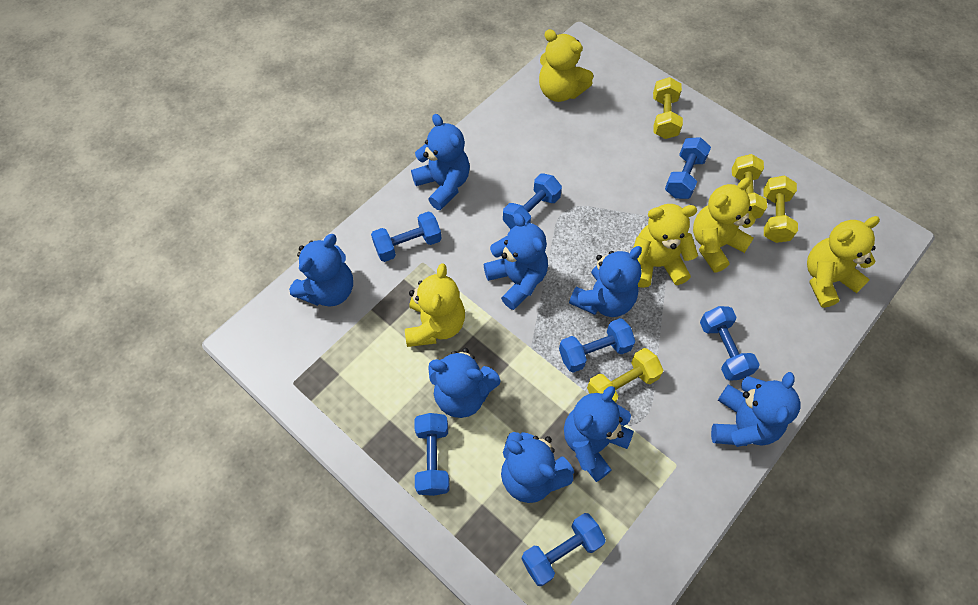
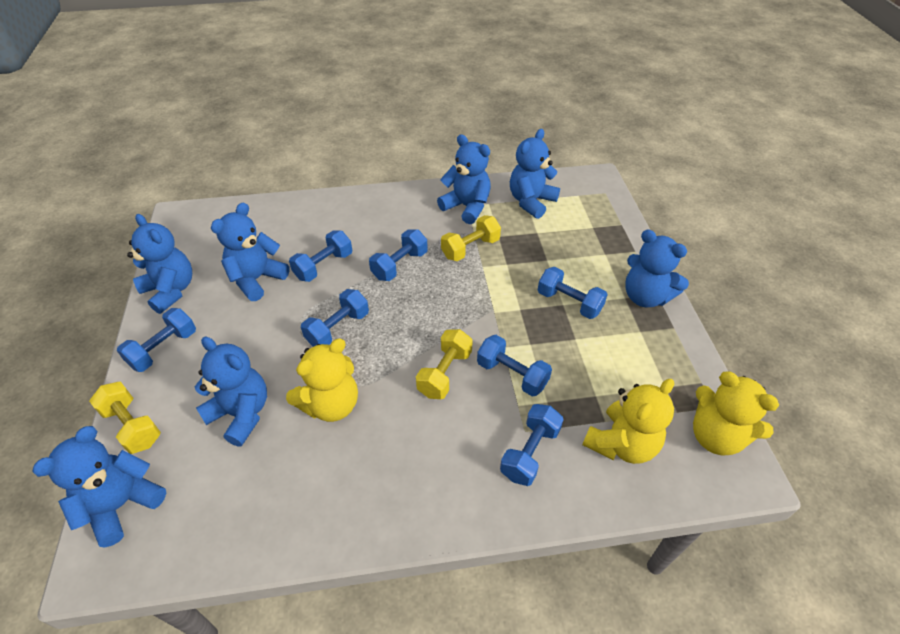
blue teddy bear: [289,234,353,307] [411,114,470,210] [428,348,501,418] [484,213,548,310] [501,432,574,503] [564,386,634,482] [569,246,642,317] [711,372,800,447] = 8 -> [32,426,166,548] [127,214,192,314] [195,337,267,447] [211,202,290,301] [437,134,491,224] [510,129,560,219] [625,230,689,307] = 7
yellow dumbbell: [587,348,663,403] [653,77,683,139] [732,154,767,219] [763,176,798,243] = 4 -> [89,382,161,454] [416,329,473,399] [441,215,501,261] = 3
yellow teddy bear: [405,263,465,347] [539,29,593,102] [633,204,698,288] [693,178,756,273] [807,216,880,308] = 5 -> [286,338,358,422] [582,379,675,464] [693,371,779,455] = 3

